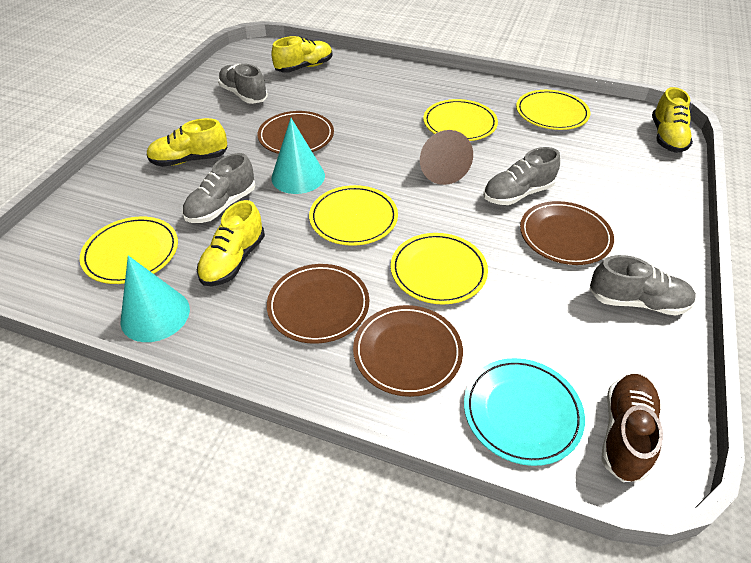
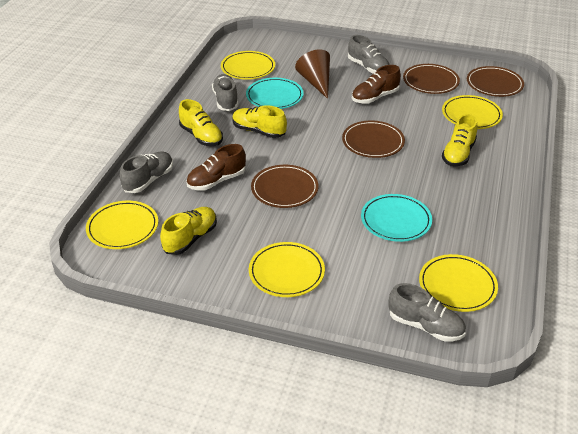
brown shoe: [601,374,663,482] = 1 -> [186,144,246,190] [352,65,401,103] = 2
turquoise cone: [120,255,190,342] [271,118,325,194] = 2 -> none = 0
turquoise plate: [464,358,585,466] = 1 -> [246,78,304,109] [361,194,432,242] = 2

